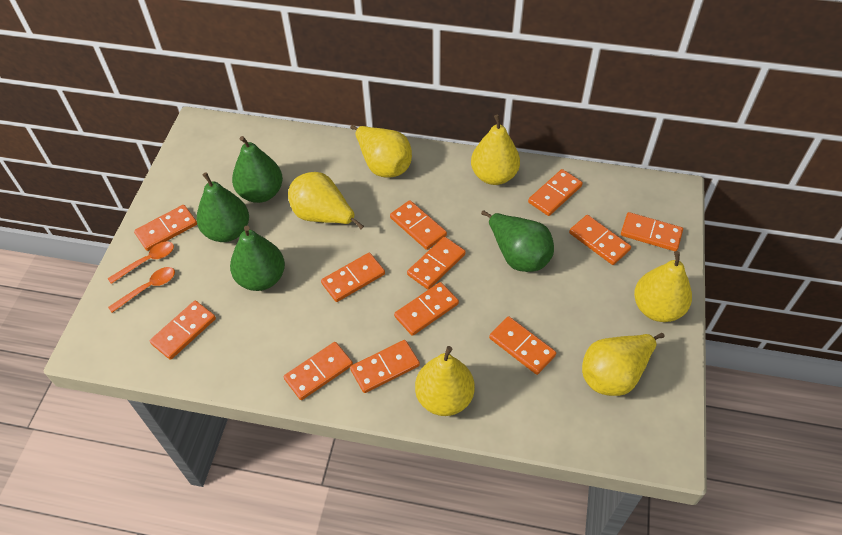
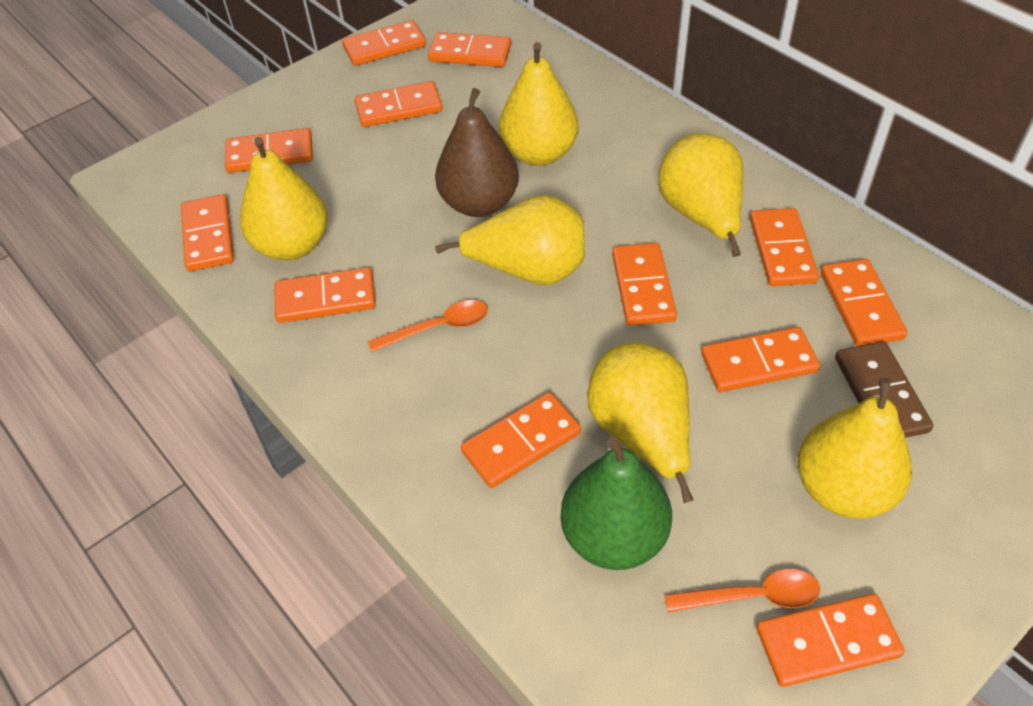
brown domino: none = 0 -> [835,341,933,438] = 1
brown pear: none = 0 -> [435,88,519,217] = 1
green pear: [197,172,249,242] [230,226,285,291] [232,136,283,203] [481,210,554,272] = 4 -> [560,437,672,570] = 1

